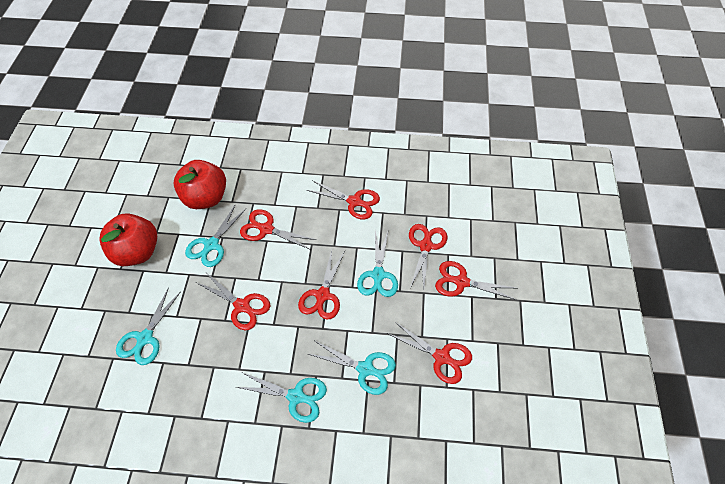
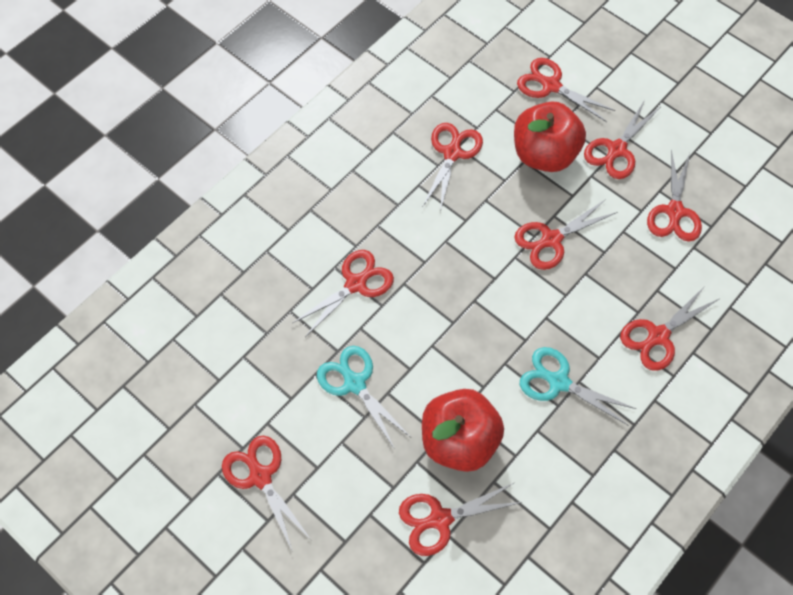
red scissors: [196,273,270,330] [240,209,317,250] [298,250,345,320] [307,180,380,220] [387,322,472,384] [409,224,448,289] [435,261,516,300] = 7 -> [222,436,310,552] [293,250,394,337] [399,483,522,556] [423,123,483,212] [514,199,617,270] [517,58,616,122] [584,98,660,179] [620,286,719,371] [647,150,702,242] = 9
turquoise scissors: [116,288,181,365] [185,205,246,267] [236,372,327,423] [308,341,396,395] [357,231,398,297] = 5 -> [317,346,410,448] [520,347,636,426] = 2

